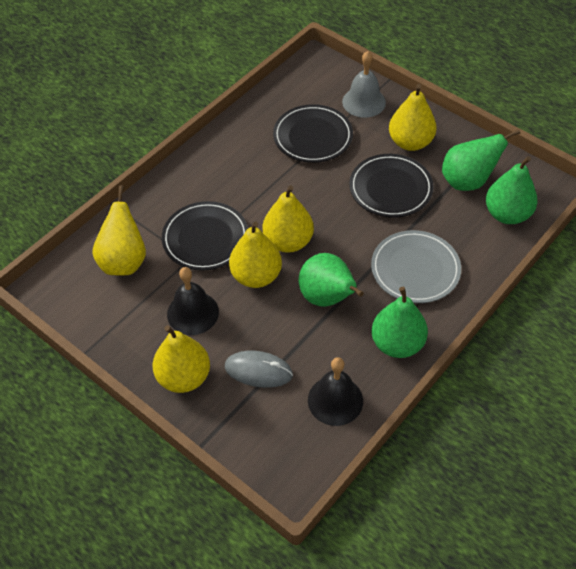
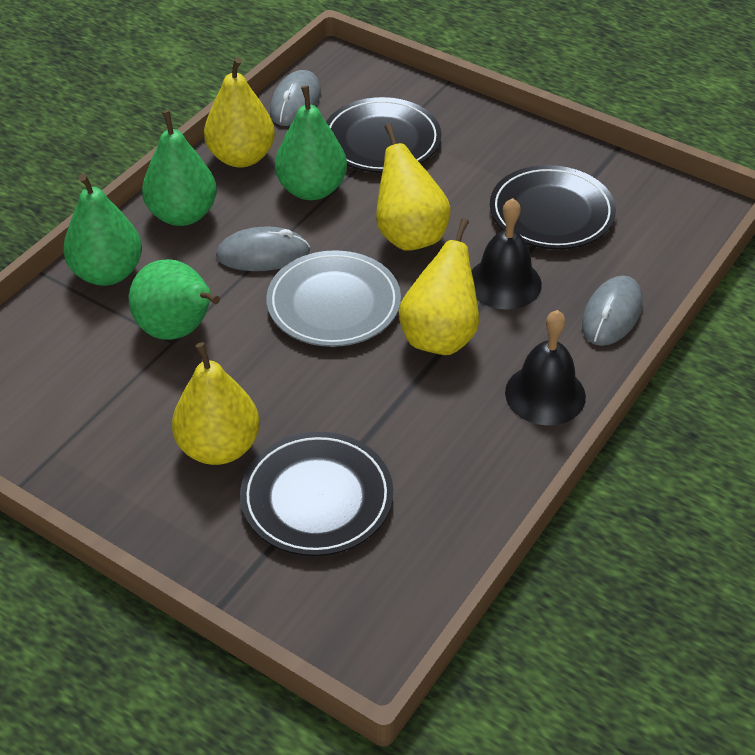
grey bell: [342,51,386,118] = 1 -> none = 0
grey mouse: [225,351,293,388] = 1 -> [216,227,310,271] [270,70,321,126] [582,276,642,346] = 3
yellow pear: [92,185,146,275] [153,325,210,393] [229,221,282,288] [263,185,314,253] [389,84,436,151] = 5 -> [172,342,260,465] [204,57,275,168] [376,124,451,251] [398,218,479,355] = 4

